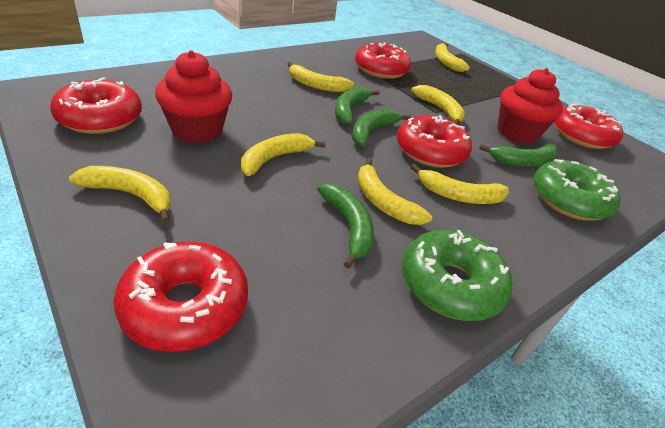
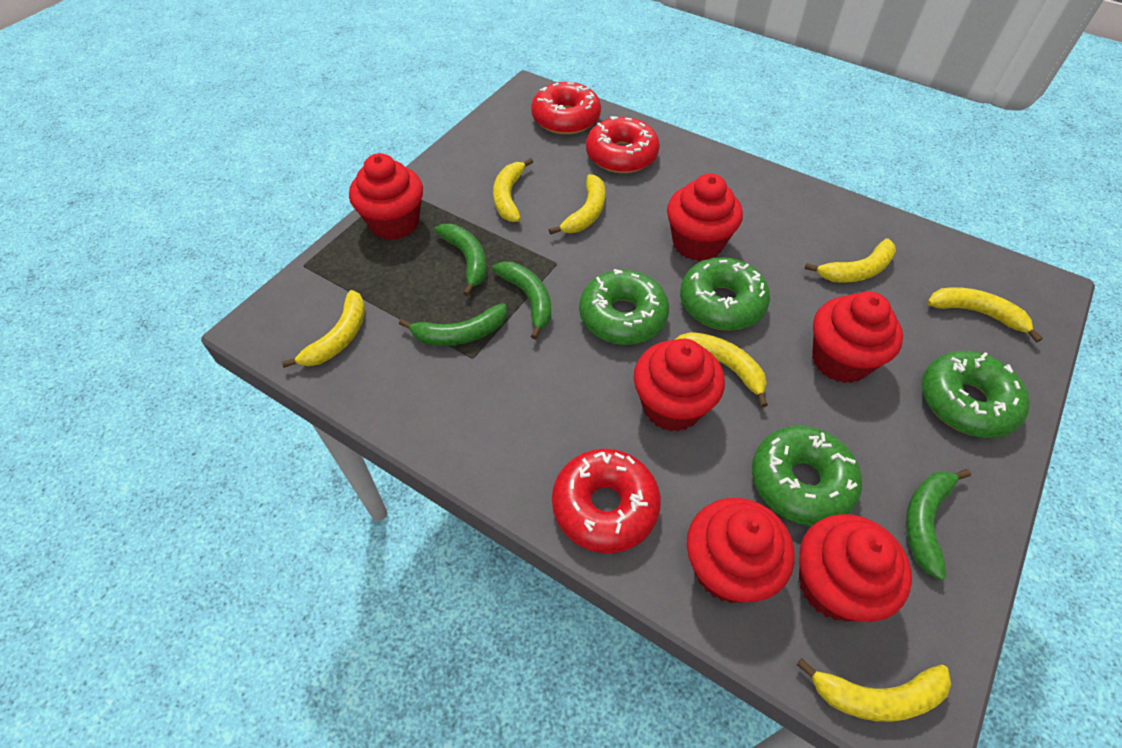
green donut: [402,230,512,321] [533,159,621,221] = 2 -> [579,269,669,345] [680,257,770,331] [752,426,862,526] [922,351,1030,438] = 4
red cupcake: [155,50,232,144] [497,68,563,144] = 2 -> [349,153,423,240] [633,339,725,431] [667,173,743,261] [687,498,794,603] [799,514,912,622] [812,291,903,383] = 6
red donut: [50,77,142,134] [114,242,248,352] [355,42,411,79] [397,115,472,168] [554,104,623,149] = 5 -> [531,82,601,135] [552,449,661,553] [586,116,660,173] = 3

